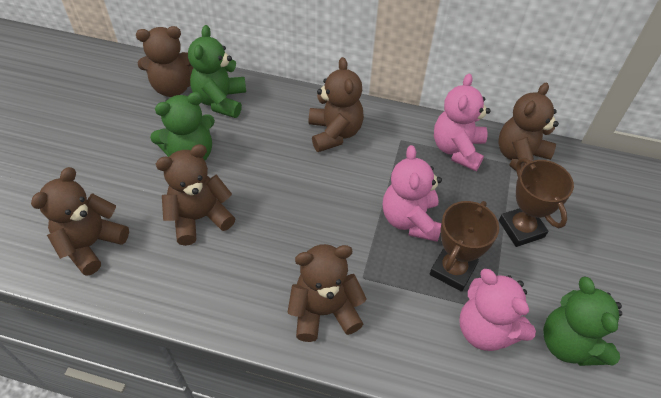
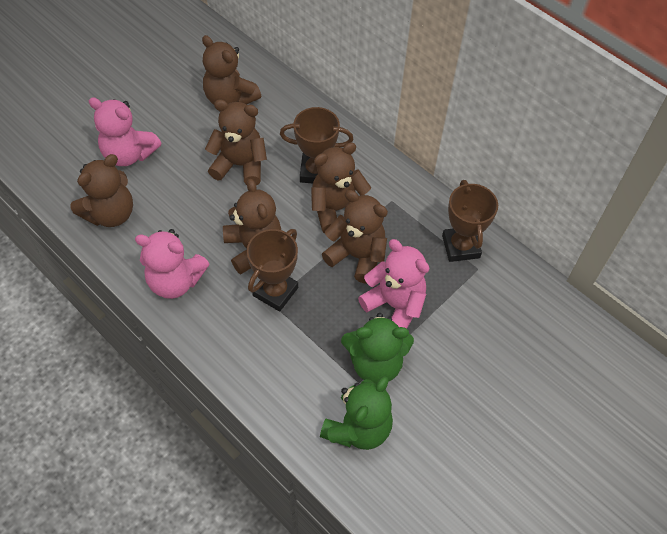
brown trophy: [430,201,499,292] [499,158,574,247] = 2 -> [247,229,298,312] [280,107,353,183] [442,180,498,262] = 3
green teddy bear: [150,92,215,160] [188,25,246,118] [543,276,622,366] = 3 -> [320,376,393,450] [341,313,414,384] = 2

